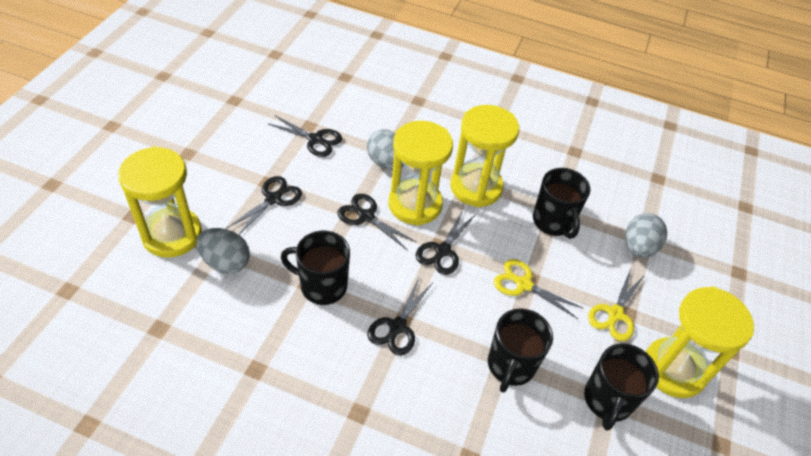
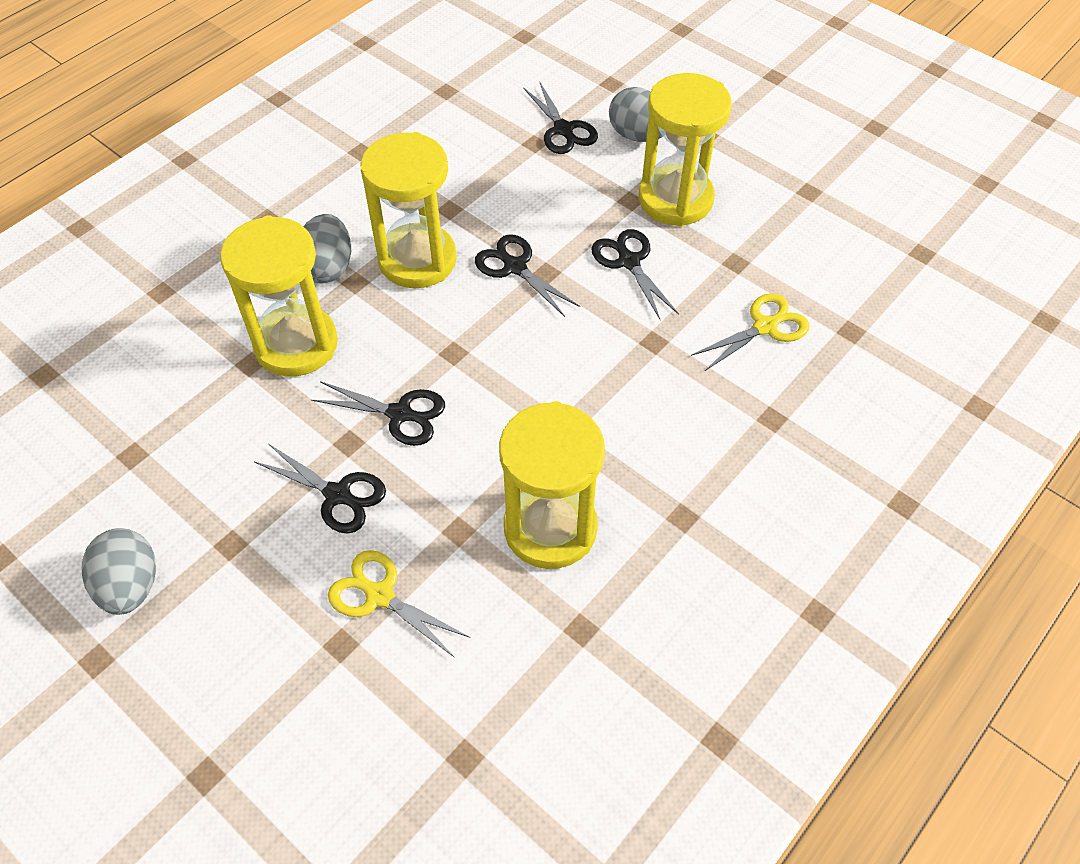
black mug: [281,231,350,305] [488,308,553,392] [533,168,590,239] [584,343,659,431] = 4 -> none = 0

